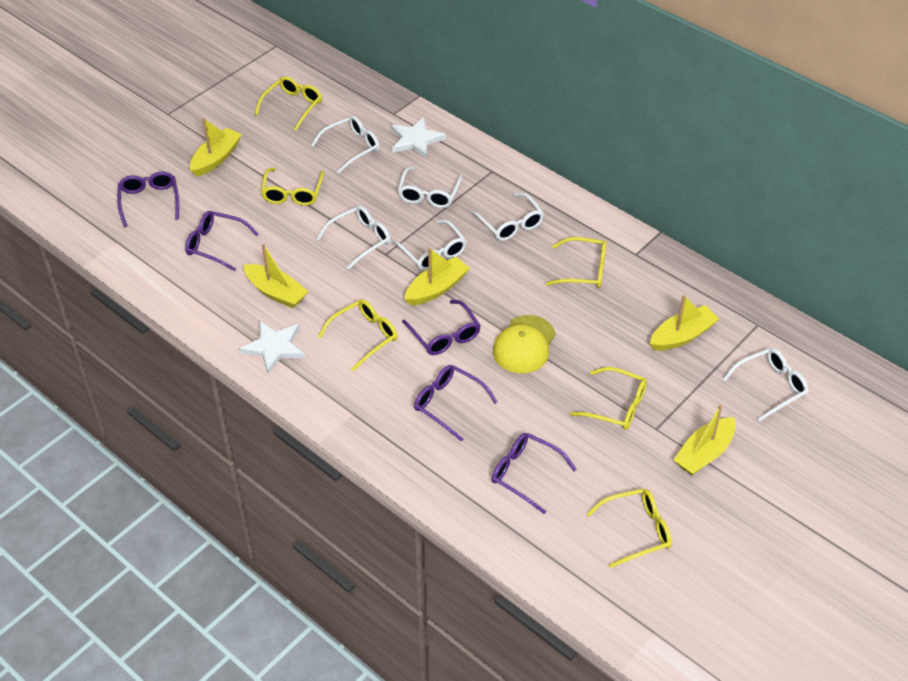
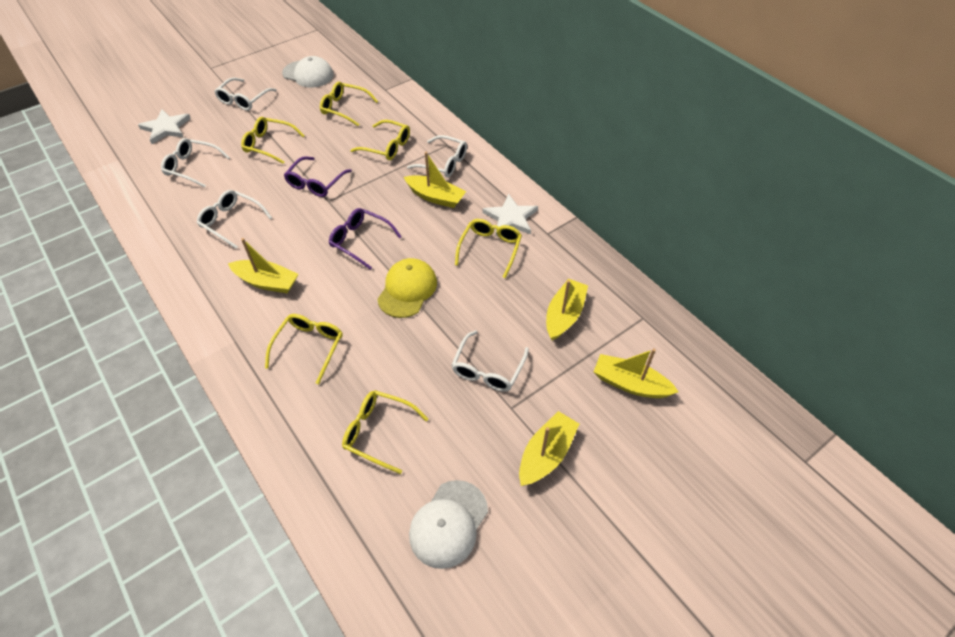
purple glasses: [117,172,179,227] [185,211,259,271] [402,300,481,355] [414,365,498,441] [492,433,577,514] = 5 -> [284,157,352,197] [329,208,402,269] = 2
white cap: none = 0 -> [282,56,334,87] [409,480,488,569] = 2
white glasses: [311,116,380,173] [317,206,391,270] [392,220,467,270] [398,167,462,208] [470,193,544,241] [722,348,809,422] = 6 -> [161,138,230,188] [197,190,272,249] [214,77,277,111] [407,135,467,177] [452,330,529,392] = 5

